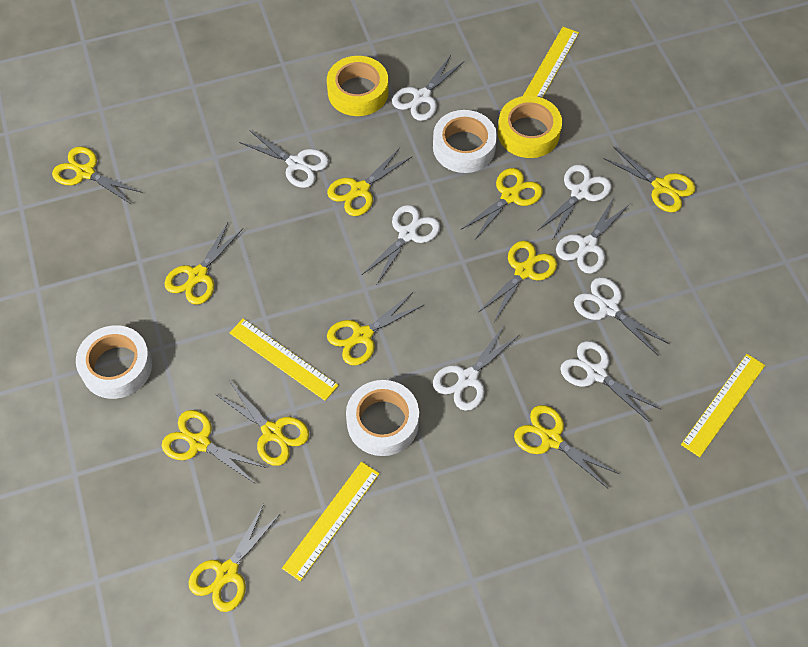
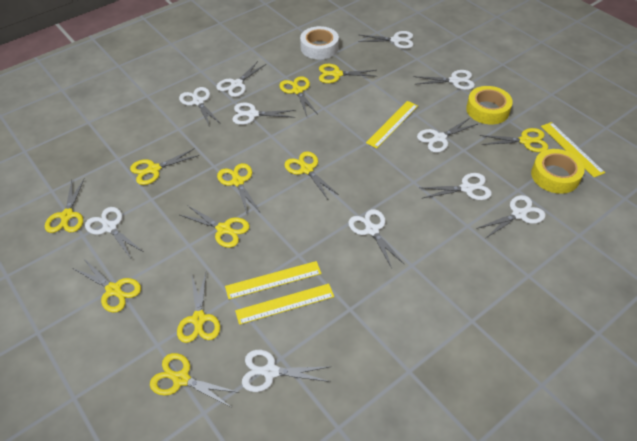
white scissors: [239,130,329,188] [362,205,440,284] [392,55,465,121] [433,324,519,411] [537,164,612,239] [556,197,630,274] [560,341,660,423] [574,277,670,355] = 8 -> [85,207,143,258] [179,87,221,127] [216,61,266,97] [232,103,296,125] [242,350,331,392] [348,209,405,268] [358,31,414,49] [413,70,475,90] [417,118,478,153] [420,173,492,200] [476,195,546,239] = 11
white tape: [76,325,152,399] [346,380,419,456] [433,110,497,173] = 3 -> [300,26,339,59] = 1

